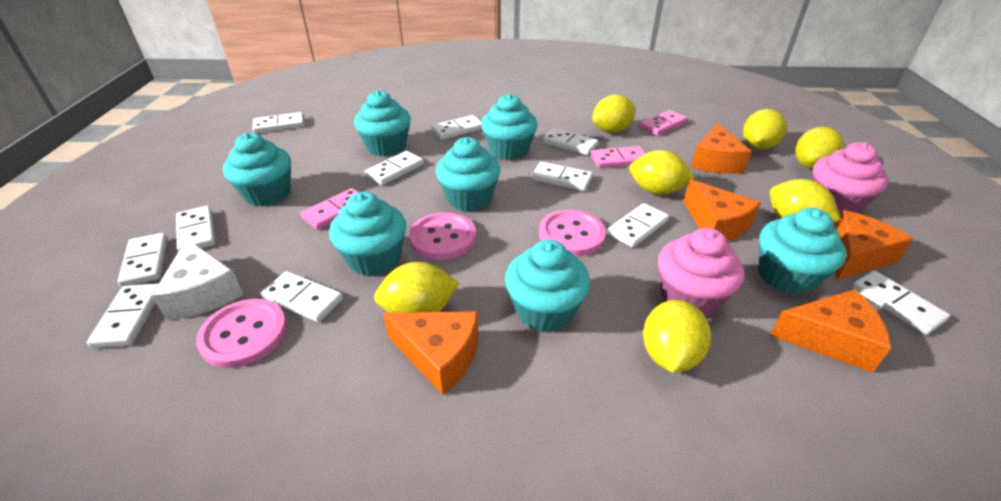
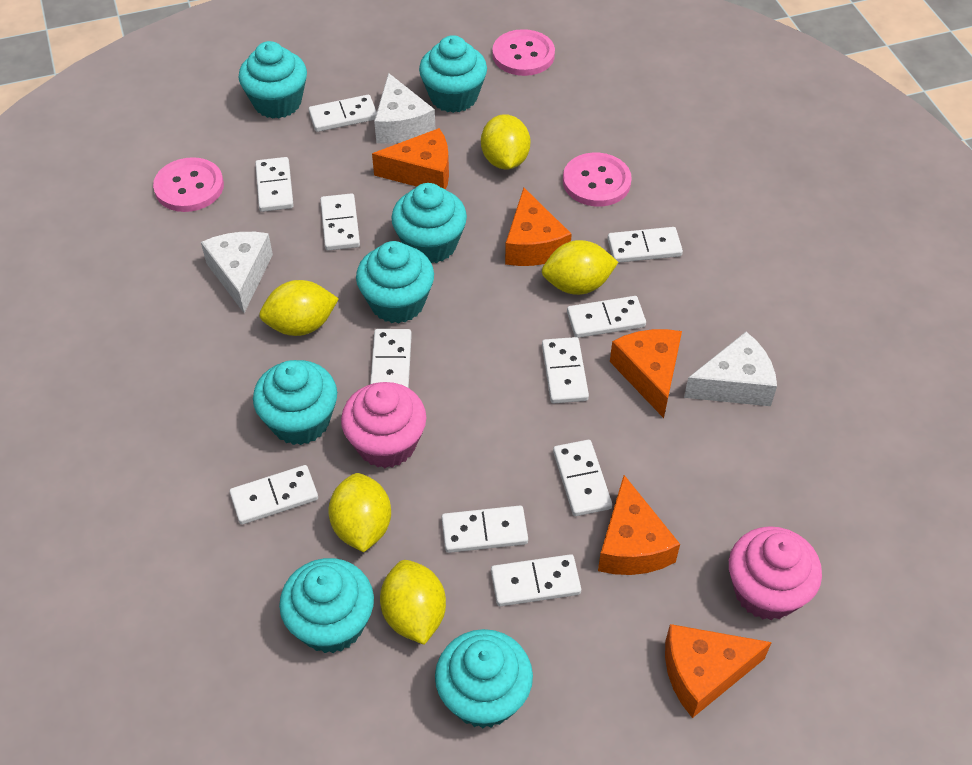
pink domino: [300,188,358,230] [591,146,646,168] [639,110,688,136] = 3 -> none = 0
white cheese: [151,239,244,320] = 1 -> [201,232,273,313] [374,73,435,144] [684,332,777,406] = 3
yellow lemon: [374,262,459,313] [592,95,636,133] [629,150,695,195] [643,300,711,373] [743,109,787,150] [769,179,840,223] [795,127,844,169] = 7 -> [259,280,339,336] [328,473,391,552] [380,560,446,645] [481,114,530,169] [542,240,618,295] = 5

